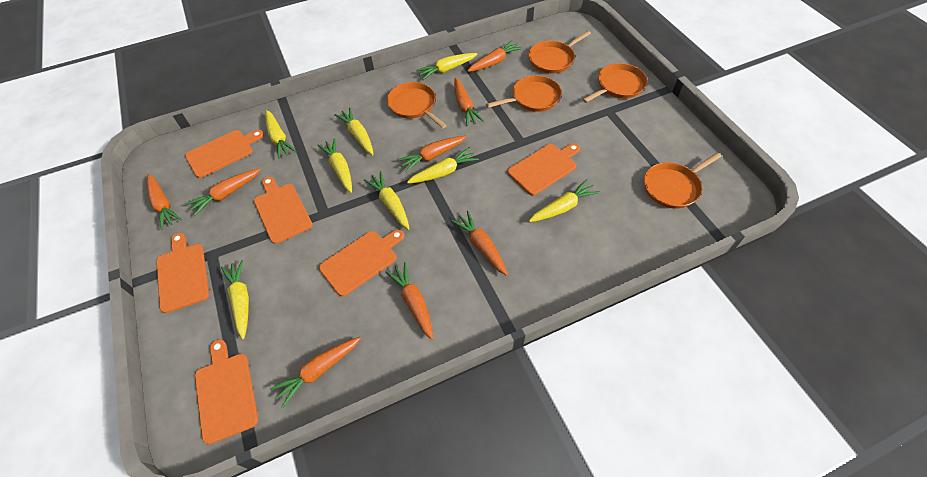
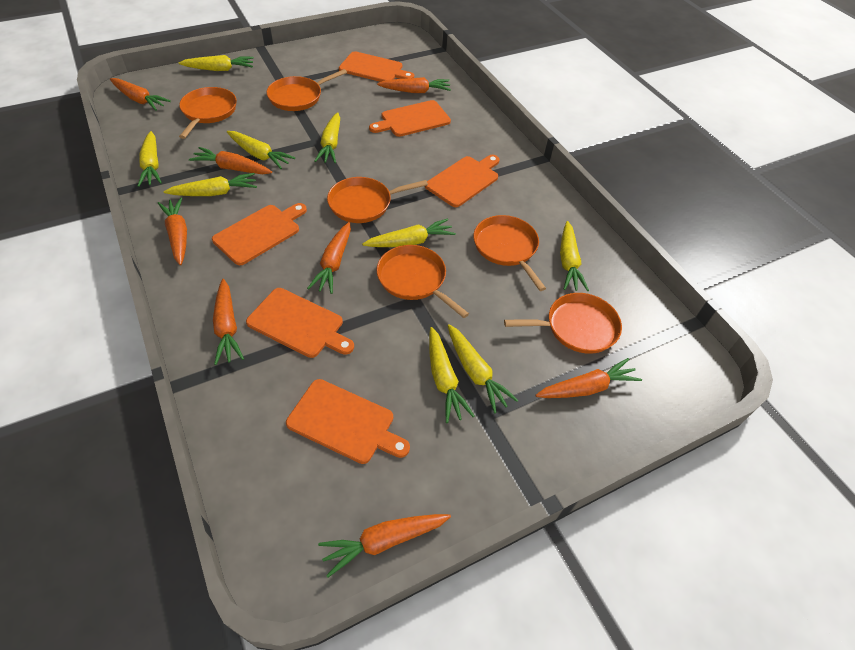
orange pan: [387,82,447,128] [486,75,562,112] [528,31,591,73] [582,63,647,103] [644,153,721,209] = 5 -> [179,87,237,139] [267,69,347,111] [327,177,428,223] [376,245,469,318] [474,215,546,291] [504,293,622,354] = 6
yellow carrot: [221,260,249,339] [265,110,297,159] [317,138,352,193] [334,108,374,155] [364,171,409,230] [407,147,479,184] [416,53,477,80] [528,179,600,222] = 8 -> [138,131,162,187] [164,173,257,196] [179,55,254,71] [227,131,295,169] [314,112,340,163] [362,218,456,247] [429,327,475,423] [448,324,519,413] [560,221,589,291] = 9

